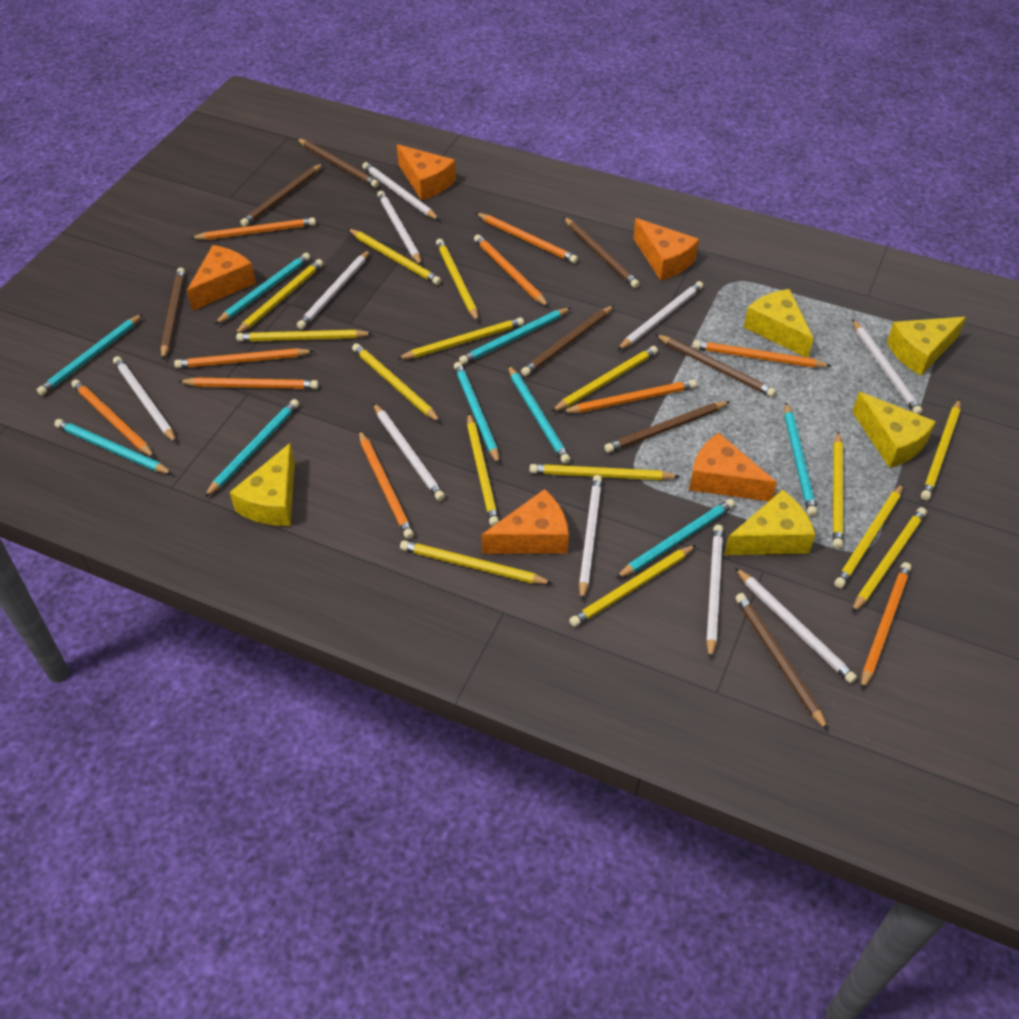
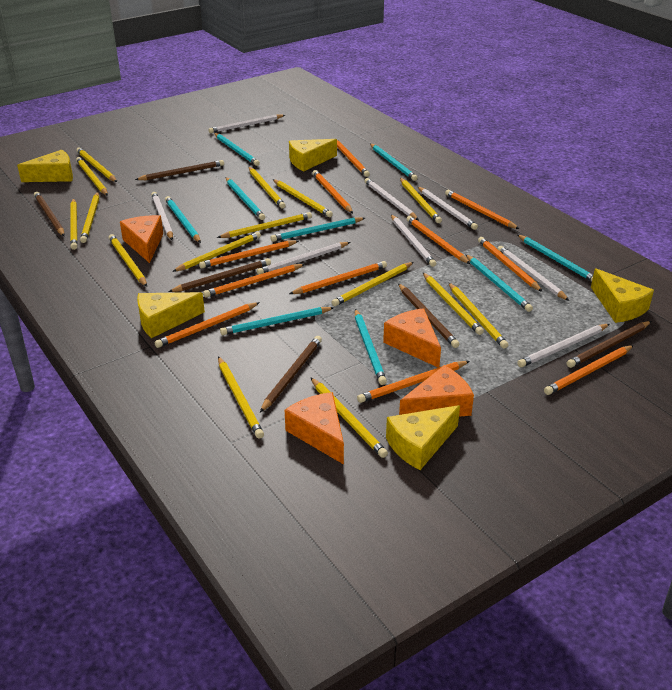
brown pencil: [161,267,185,360] [240,163,324,227] [297,138,379,188] [521,305,614,376] [564,217,640,288] [604,401,730,453] [655,334,776,397] [735,593,828,731] = 8 -> [34,192,65,236] [135,160,224,180] [168,258,271,292] [260,336,322,412] [398,283,460,348] [567,321,651,368] = 6
orange cheese: [187,245,256,311] [397,144,456,201] [482,489,569,554] [633,218,699,281] [689,433,777,501] = 5 -> [120,215,163,263] [285,392,344,464] [383,308,441,368] [399,365,474,417] = 4
orange pencil: [71,379,155,458] [174,348,314,368] [178,377,319,389] [191,218,316,240] [359,430,414,539] [474,234,549,307] [476,213,578,263] [562,379,697,413] [693,340,831,368] [861,562,911,691] = 10 -> [155,302,260,348] [199,240,299,268] [203,264,305,298] [289,261,387,294] [312,170,353,213] [337,140,370,177] [357,361,470,403] [407,216,470,264] [445,190,519,229] [478,237,543,292] [544,345,634,395] = 11
white pencil: [113,356,176,443] [297,250,370,329] [362,162,439,220] [373,403,445,501] [377,191,422,266] [579,475,602,601] [617,281,703,350] [706,525,723,660] [735,568,857,683] [852,319,923,415] = 10 -> [151,192,173,240] [209,114,285,133] [257,242,350,275] [364,178,419,220] [391,215,436,267] [418,187,478,230] [497,246,569,301] [517,324,609,367] = 8

